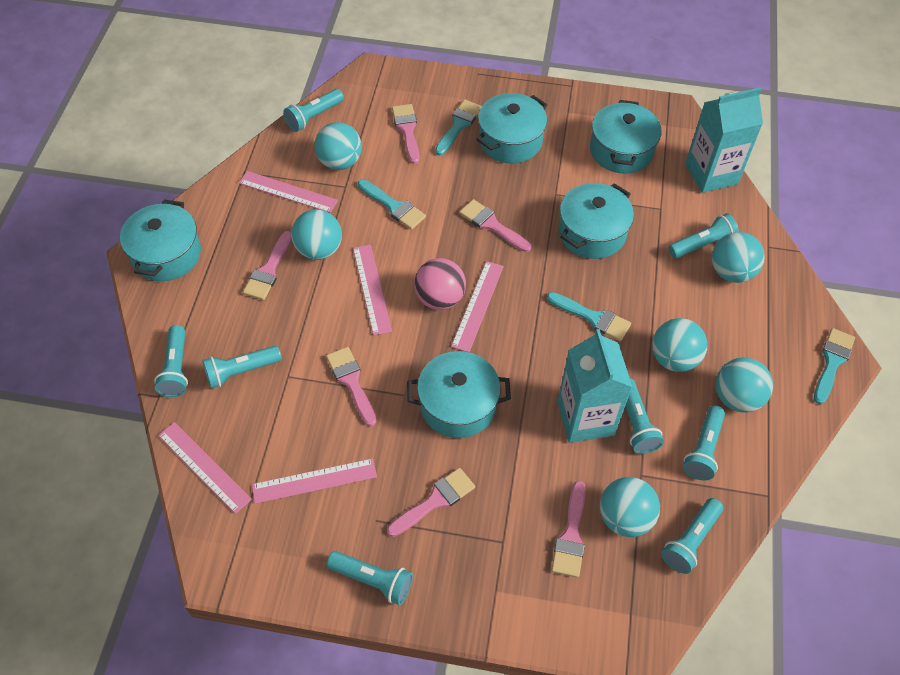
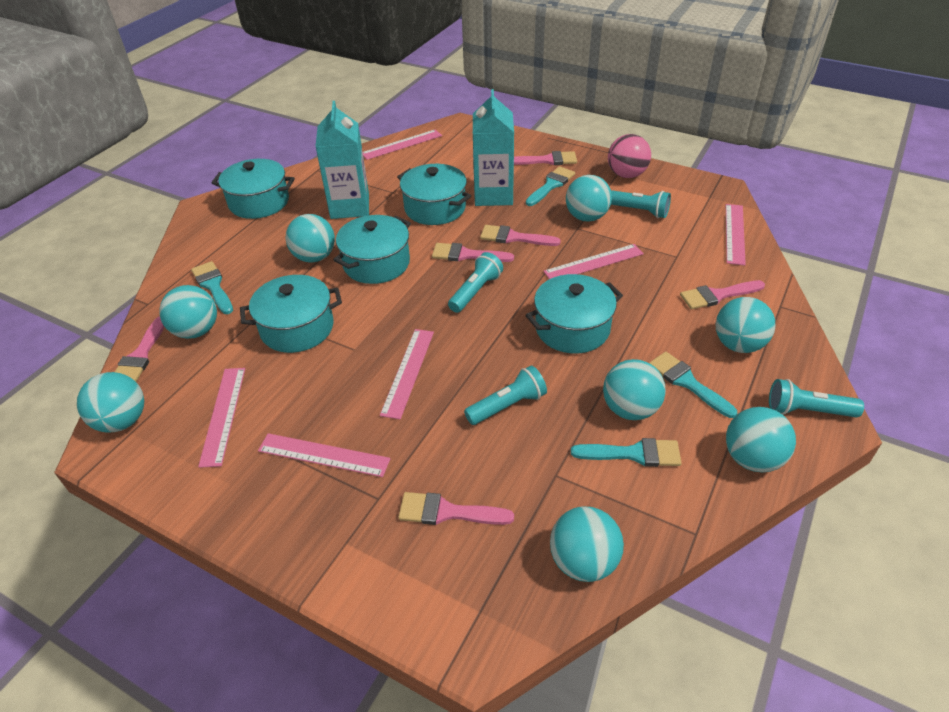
pink ruler: [158,422,252,514] [239,171,338,213] [252,458,377,504] [353,245,392,335] [451,261,504,352] = 5 -> [198,368,245,468] [258,433,390,477] [363,129,442,160] [380,329,434,419] [543,244,644,279] [726,204,746,266] = 6
turquoise ball: [291,209,342,260] [314,122,362,170] [600,477,660,537] [652,318,707,372] [712,232,765,283] [716,357,773,413] = 6 -> [77,372,144,433] [159,285,217,339] [285,214,335,263] [550,507,624,582] [566,175,612,222] [603,359,666,420] [716,297,775,353] [726,407,796,472] = 8
turquoise flashlight: [154,325,188,397] [202,346,282,388] [283,89,344,132] [326,551,413,605] [625,378,664,454] [661,498,723,574] [669,213,739,259] [683,405,725,481] = 8 -> [448,252,503,313] [464,365,547,425] [611,190,671,218] [769,379,864,417] = 4

